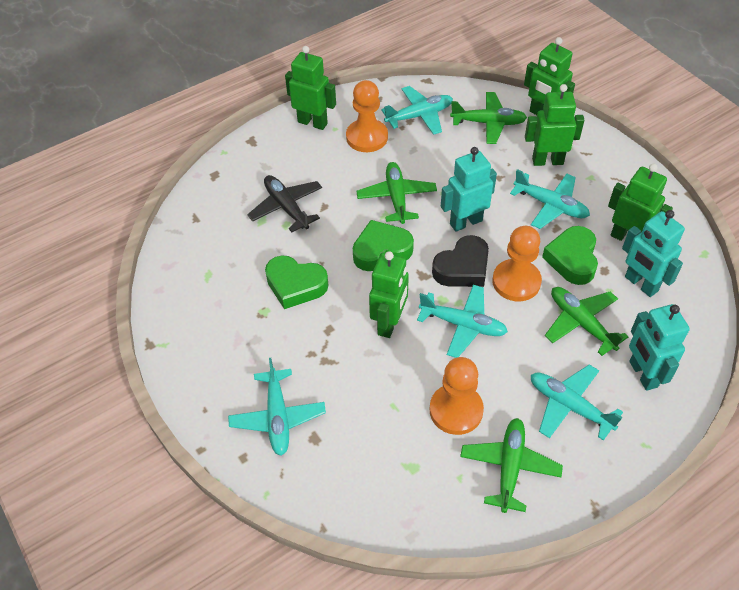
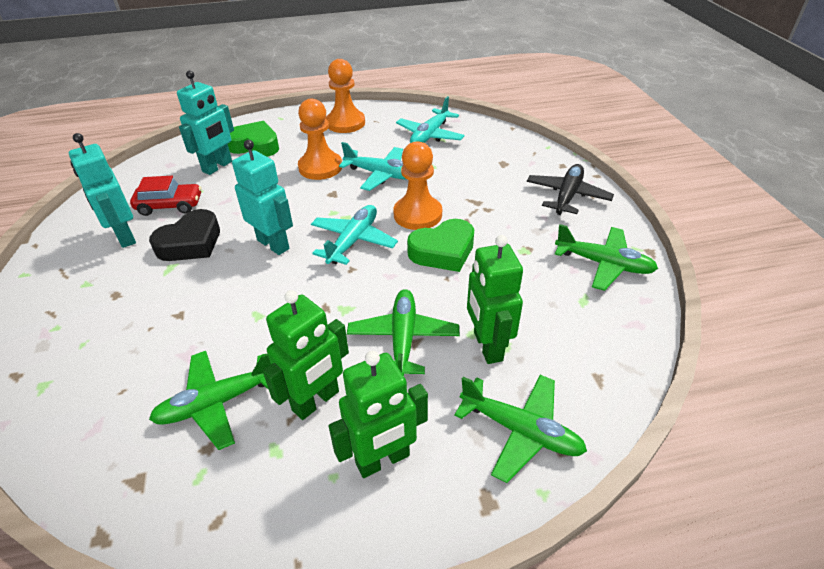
green heart: [265,255,328,309] [353,220,414,271] [542,226,598,285] = 3 -> [228,121,279,157] [407,219,474,272] = 2
green robot: [285,46,336,130] [369,251,409,338] [524,37,575,115] [525,84,584,166] [608,164,673,241] = 5 -> [263,290,349,420] [329,351,428,478] [467,235,523,364] = 3
red car: none = 0 -> [130,176,201,216] = 1
turquoise plane: [228,358,326,456] [381,86,453,135] [417,285,508,358] [510,169,590,229] [531,365,623,441] = 5 -> [311,205,398,265] [339,142,408,191] [396,96,465,143] = 3

